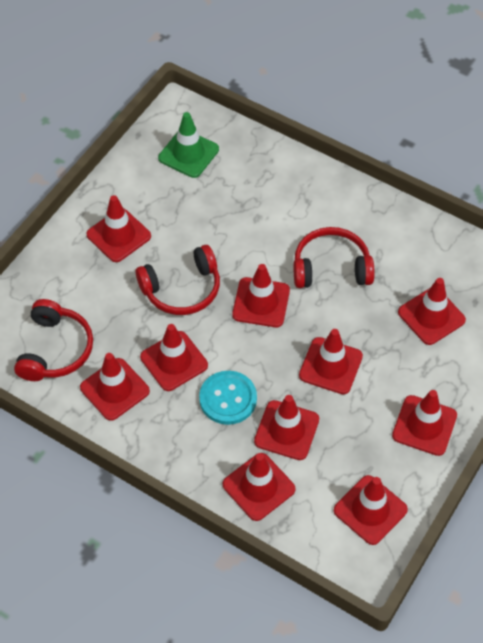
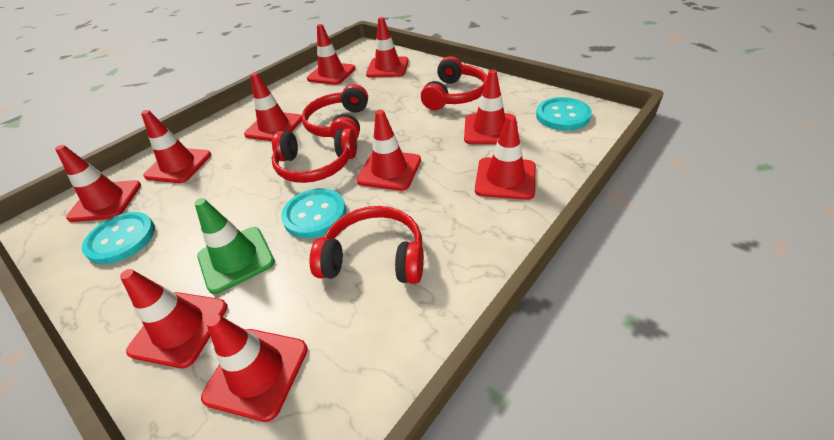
red headphones: [14,299,93,381] [136,245,220,315] [294,227,374,288] = 3 -> [271,128,357,183] [301,84,368,140] [310,206,424,284] [421,56,487,110] = 4
turquoise button: [199,371,257,425] = 1 -> [82,212,155,264] [281,188,346,238] [536,97,592,131] = 3

